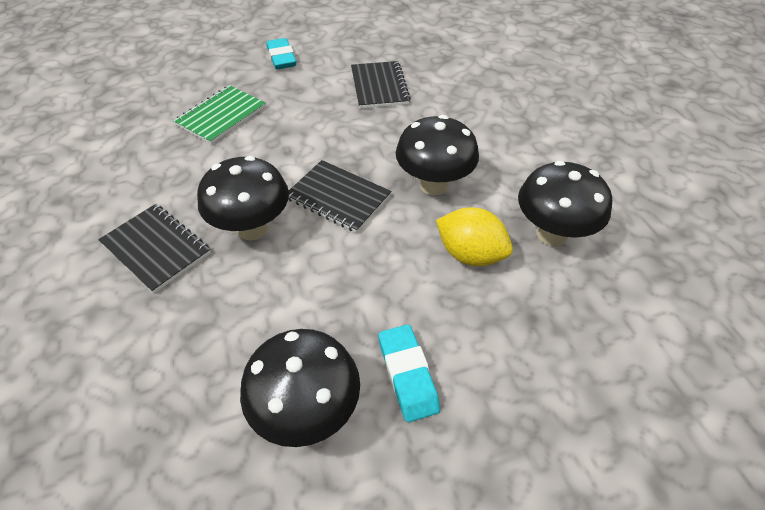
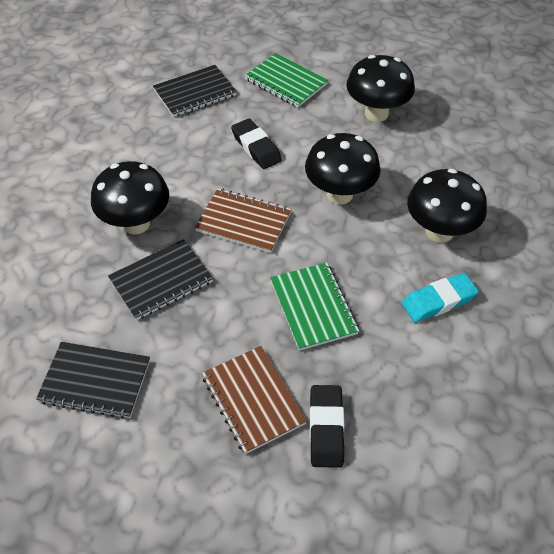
black eraser: none = 0 -> [231,119,282,169] [310,385,344,468] = 2
brown notebook: none = 0 -> [195,188,291,253] [202,346,307,454] = 2
green notebook: [173,85,266,144] = 1 -> [245,53,328,108] [270,262,359,351] = 2
turquoise eraser: [266,38,296,69] [379,325,440,422] = 2 -> [402,273,479,322] = 1
yellow lemon: [436,207,513,266] = 1 -> none = 0

